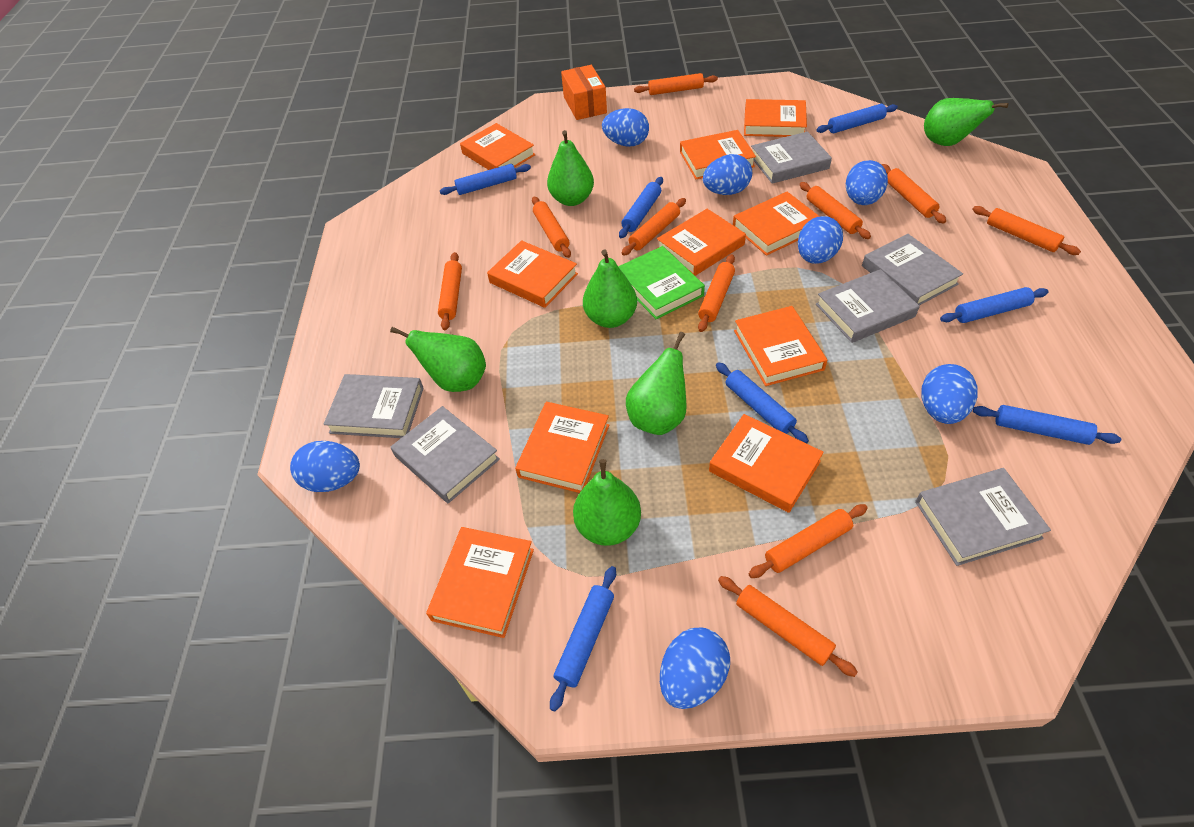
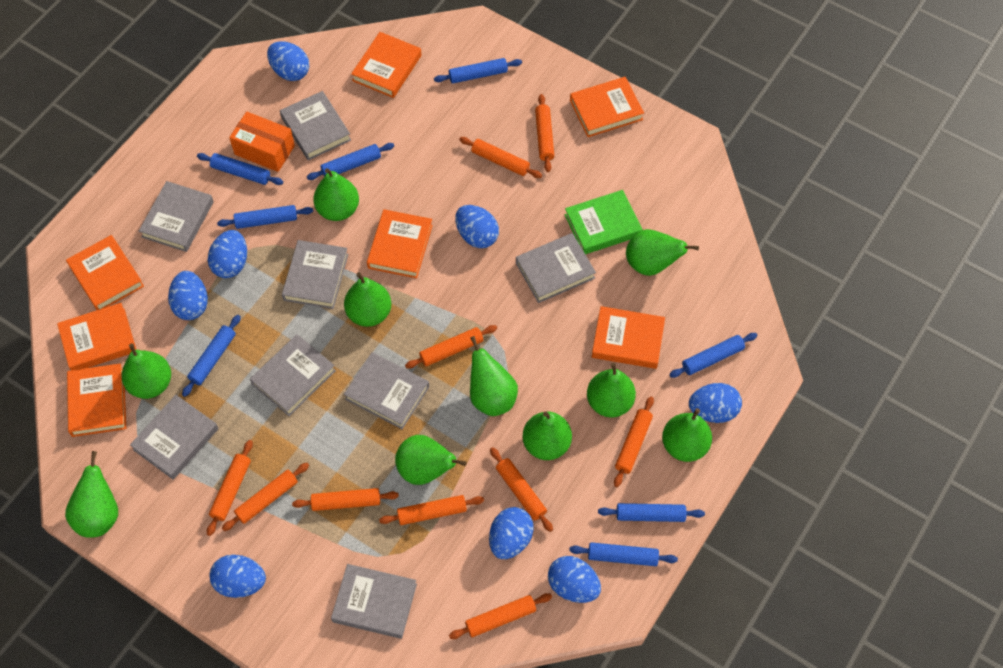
blue egg: [290,441,360,492] [602,108,649,147] [660,628,730,709] [703,154,752,195] [798,216,843,264] [846,160,888,205] [921,364,978,424] = 7 -> [168,271,208,320] [208,230,247,278] [209,555,266,598] [267,41,309,81] [455,205,499,248] [489,507,534,559] [548,556,601,603] [689,383,742,423] = 8
blue rolling pin: [440,164,531,195] [550,566,616,711] [619,177,663,238] [716,362,809,444] [816,104,898,133] [940,287,1048,323] [973,405,1121,445] = 7 -> [182,315,241,397] [197,153,283,185] [217,205,313,229] [307,143,394,180] [434,58,522,84] [569,542,678,566] [598,503,705,522] [669,333,757,378] = 8
green pear: [390,327,486,392] [547,130,594,206] [573,459,641,546] [583,250,637,328] [626,332,687,435] [924,98,1008,146] = 6 -> [65,451,118,538] [122,343,171,399] [313,168,359,221] [344,272,391,327] [395,435,467,485] [470,336,518,416] [522,411,572,460] [587,363,636,417] [626,229,699,276] [662,408,712,462] = 10
grey book: [324,374,424,438] [391,406,500,503] [751,131,832,184] [816,269,920,343] [862,234,963,305] [915,468,1051,566] = 6 -> [130,395,219,480] [139,181,214,252] [250,334,336,416] [280,91,351,160] [282,240,348,309] [331,564,417,639] [344,352,429,429] [516,233,596,303] = 8
orange book: [426,527,534,638] [460,123,535,170] [487,240,578,308] [515,402,609,493] [657,209,746,276] [680,130,756,179] [709,414,824,513] [733,192,820,256] [734,306,827,386] [744,99,807,137] = 10 -> [57,303,136,370] [66,235,144,310] [67,363,126,437] [351,32,421,98] [367,209,433,278] [570,77,644,137] [592,306,665,369] = 7

